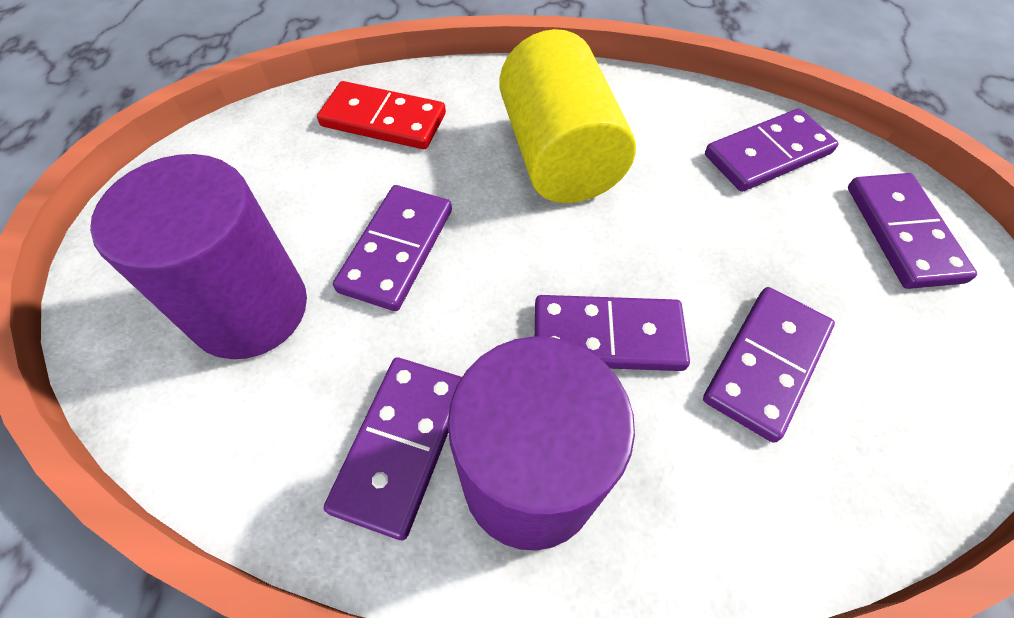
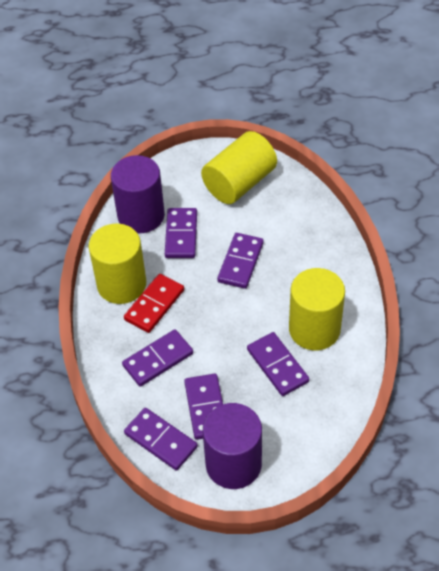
yellow cylinder: [499,29,636,203] = 1 -> [89,224,146,304] [201,131,277,204] [289,268,345,350] = 3

